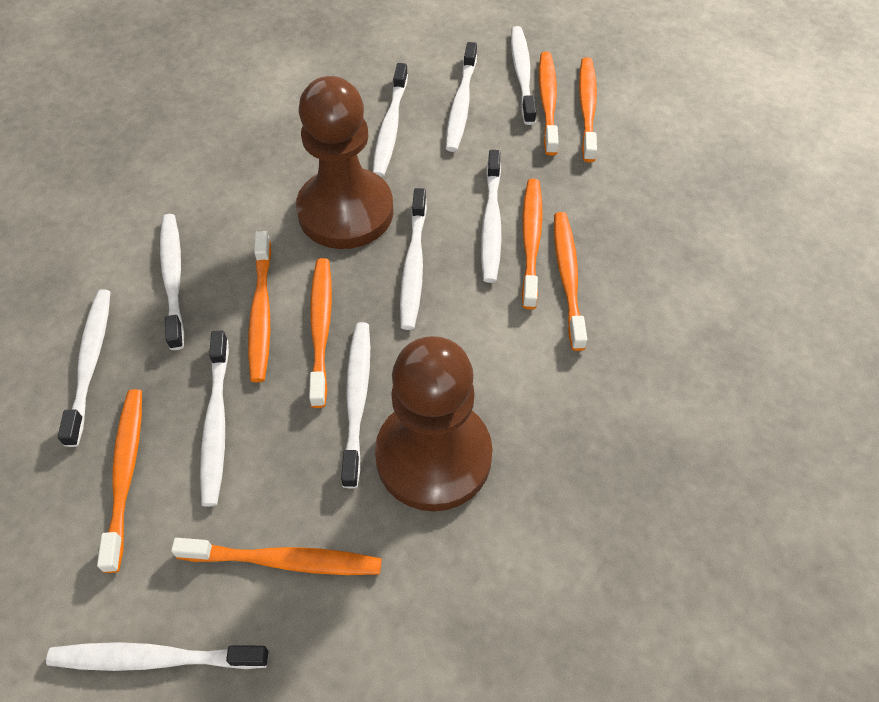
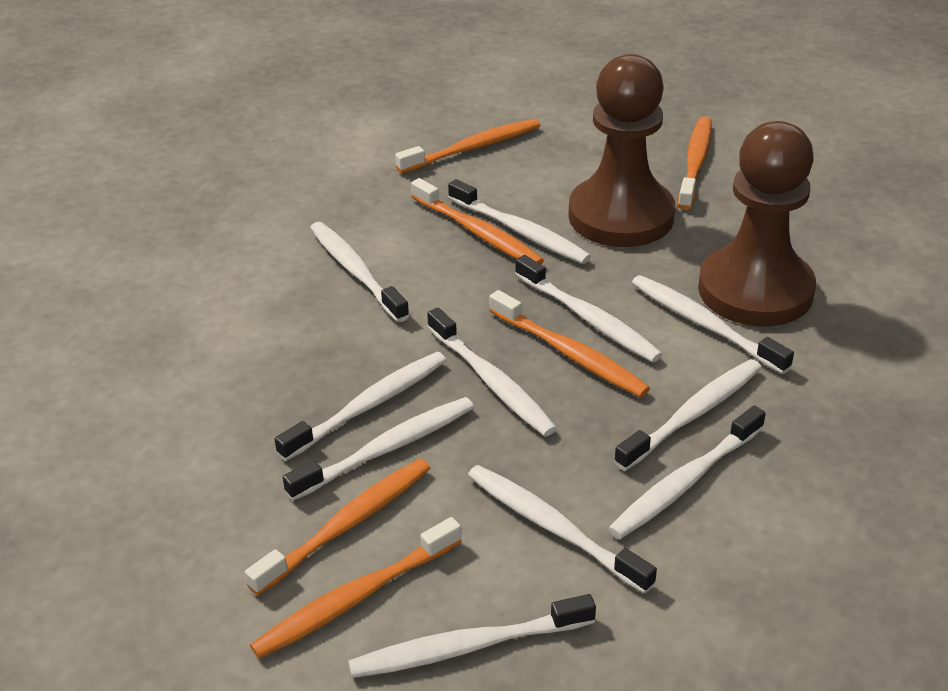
orange toothbrush: [97,389,142,573] [171,538,382,575] [248,231,271,382] [309,258,332,408] [522,179,543,309] [539,52,559,156] [554,212,587,351] [579,57,597,162] = 8 -> [245,458,431,596] [250,517,462,659] [395,119,540,173] [411,178,544,264] [489,290,650,397] [678,116,711,210] = 6
white toothbrush: [46,642,269,671] [58,289,110,447] [160,214,184,350] [200,331,229,507] [341,322,370,488] [373,63,408,177] [400,188,427,330] [446,42,477,152] [481,150,502,283] [511,26,536,125] = 10 -> [275,352,447,461] [283,397,474,501] [310,222,410,322] [348,594,596,678] [427,308,557,436] [448,179,591,264] [468,465,657,594] [515,255,662,362] [608,406,766,539] [614,359,762,471] [632,275,794,374] = 11

